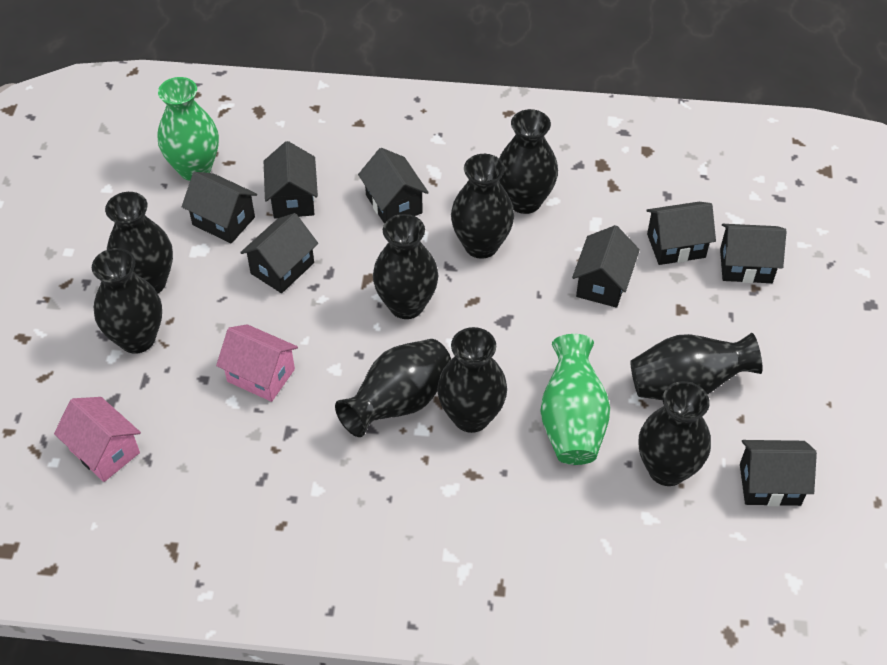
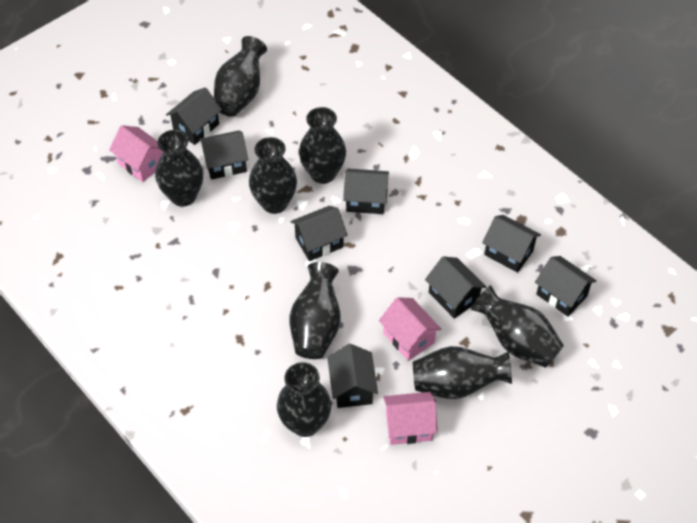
black vase: [92,248,162,354] [105,192,173,294] [335,339,451,437] [373,214,438,319] [437,327,507,433] [451,154,514,259] [499,109,558,214] [630,333,762,400] [639,381,711,486] = 9 -> [155,130,203,207] [214,36,267,117] [249,137,297,214] [277,362,331,437] [289,262,341,359] [299,107,346,184] [413,346,512,399] [471,285,564,368] = 8
green vase: [157,77,219,181] [540,334,610,465] = 2 -> none = 0
pink house: [54,397,141,482] [216,324,298,402] = 2 -> [109,125,163,182] [379,297,442,361] [383,392,438,445] = 3

